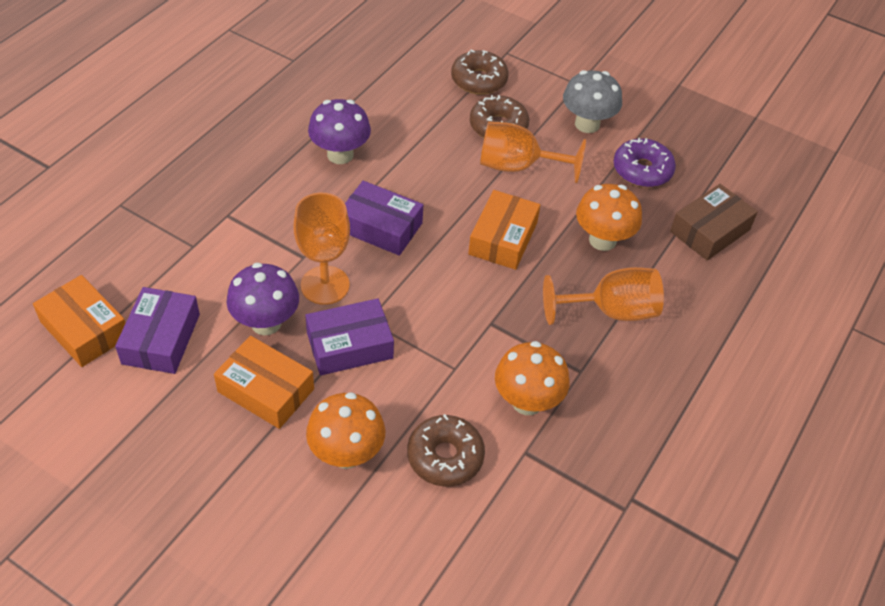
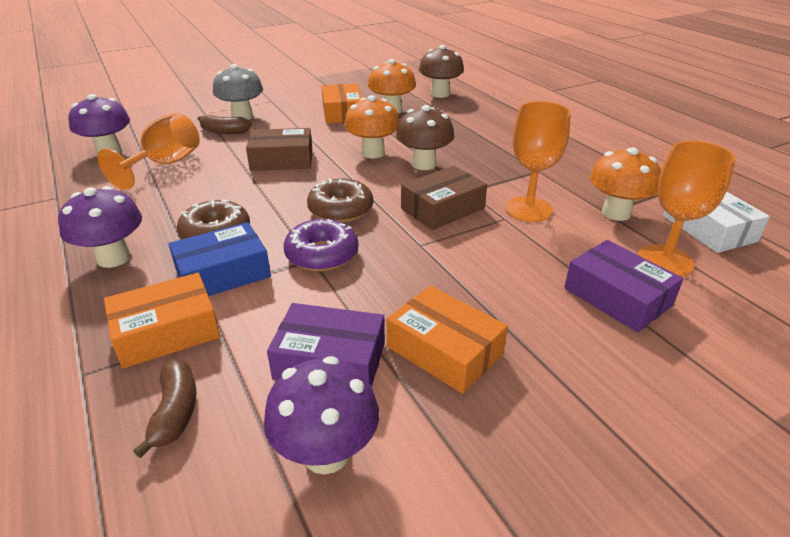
blue box: none = 0 -> [169,222,271,296] = 1
brown banana: none = 0 -> [133,359,197,458] [198,115,252,134] = 2
brown box: [670,184,758,261] = 1 -> [246,128,312,171] [401,166,487,230] = 2
brown donut: [407,414,485,487] [451,49,509,95] [470,95,529,138] = 3 -> [177,200,250,240] [307,178,373,223] = 2
brown mushroom: none = 0 -> [396,105,454,170] [419,45,464,98] = 2
purple box: [115,287,200,374] [305,298,394,376] [345,181,423,256] = 3 -> [267,303,385,387] [564,240,683,332] = 2
purple mushroom: [227,263,299,335] [308,99,371,164] = 2 -> [58,186,142,268] [69,94,130,155] [264,356,379,475] = 3
white box: none = 0 -> [663,192,770,253] = 1

